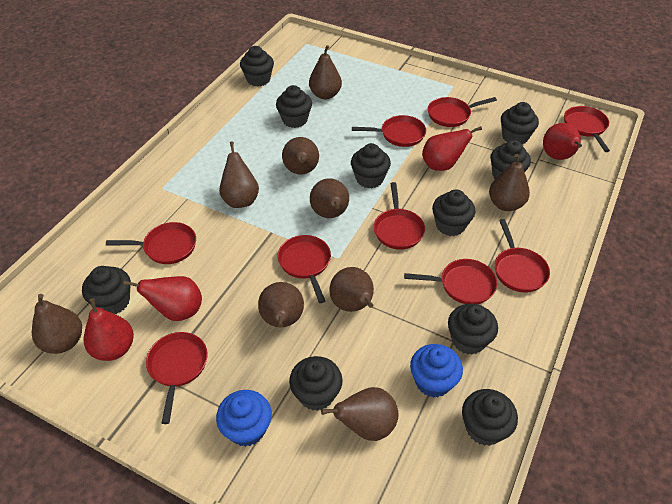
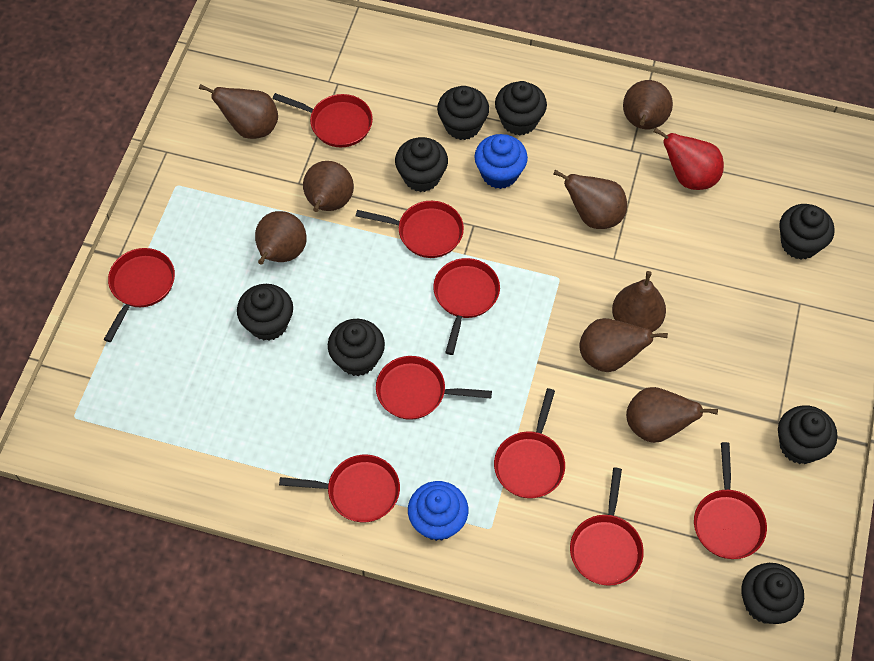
black cupcake: [82,266,131,314] [240,46,274,86] [276,85,312,128] [289,356,343,411] [351,143,391,188] [432,190,475,236] [448,304,498,355] [462,389,518,446] [490,140,531,179] [501,102,539,145] = 10 -> [237,284,293,341] [328,319,385,376] [395,137,448,192] [437,86,489,140] [495,81,547,136] [741,563,804,624] [778,405,837,464] [779,204,835,260] = 8
brown pear: [32,294,82,354] [219,141,259,208] [258,282,304,328] [282,137,319,175] [309,45,342,99] [310,178,349,218] [321,387,399,441] [329,267,374,312] [489,154,530,211] = 9 -> [199,84,278,139] [255,211,307,265] [303,161,354,212] [553,170,627,229] [579,318,668,372] [612,271,666,332] [623,80,673,129] [626,387,718,443] = 8
red pear: [84,298,134,361] [123,276,202,321] [422,126,482,171] [543,123,582,160] = 4 -> [654,128,724,190] = 1

